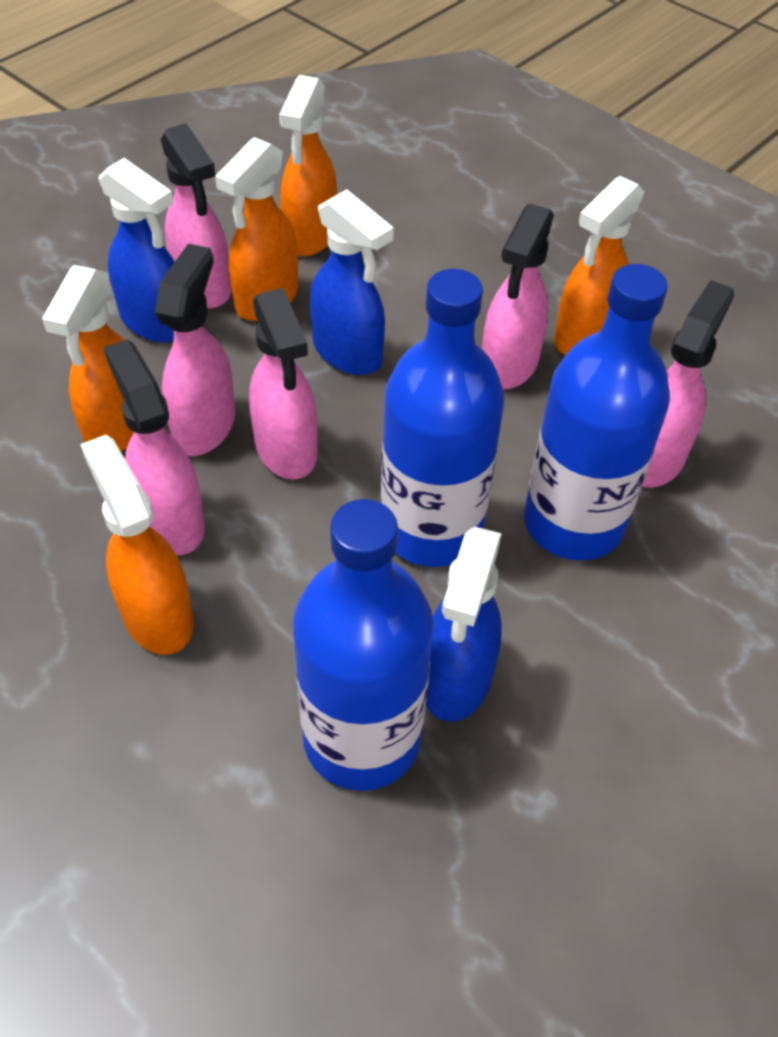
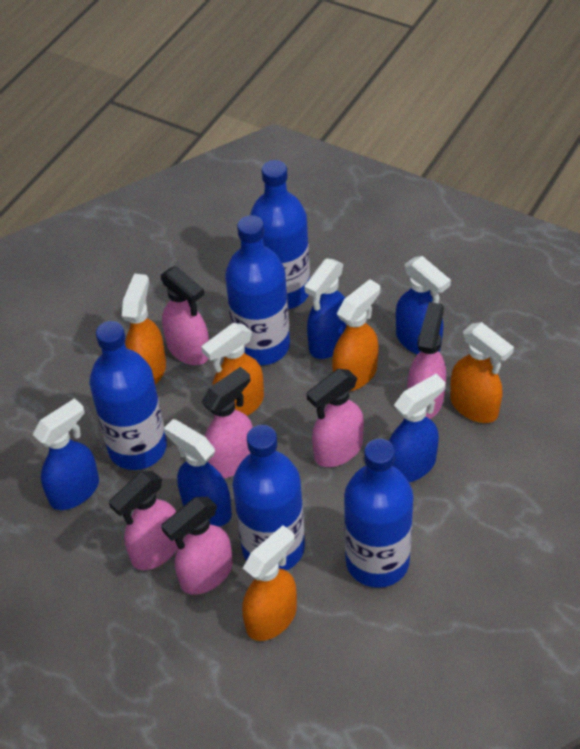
blue bottle: [293,499,434,791] [381,269,504,567] [524,264,670,561] = 3 -> [89,321,167,470] [225,215,290,365] [233,425,305,570] [250,160,310,309] [344,439,413,588] = 5
blue spray bottle: [98,158,174,343] [310,189,394,375] [426,527,502,722] = 3 -> [33,398,99,510] [164,419,232,526] [304,258,347,359] [389,374,445,482] [396,256,451,355] = 5

